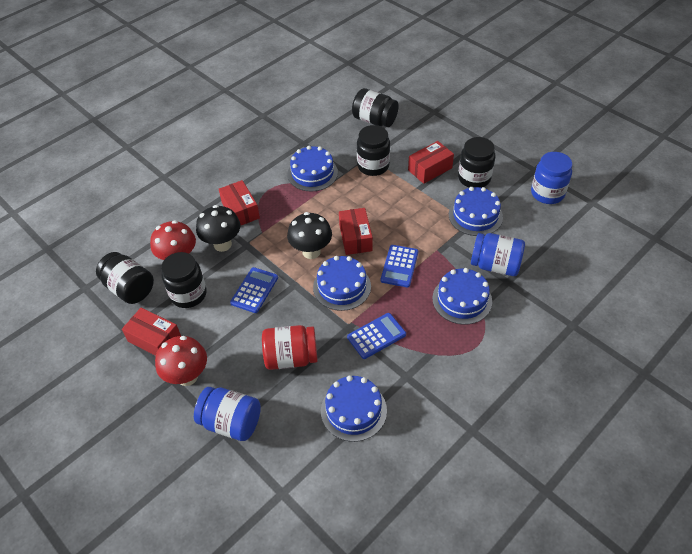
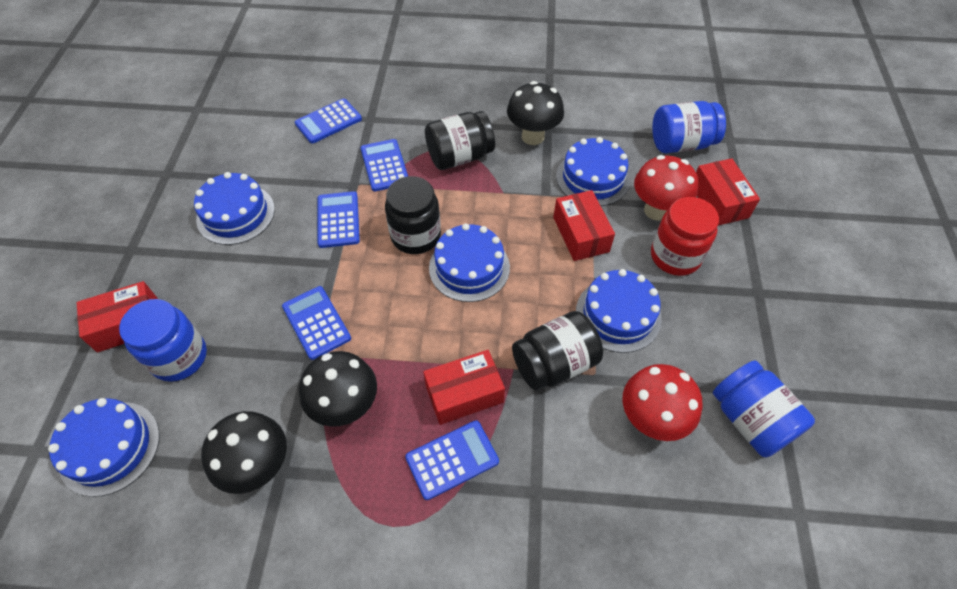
black jar: [96,252,154,304] [161,252,207,308] [352,88,399,127] [357,125,390,176] [458,137,495,188] = 5 -> [385,176,441,254] [425,111,495,170] [512,311,603,391] = 3
black mushroom: [196,205,240,252] [287,212,332,259] = 2 -> [201,411,287,494] [299,351,377,427] [507,81,564,145] = 3
blue calculator: [230,267,278,313] [347,313,406,359] [381,245,419,287] = 3 -> [282,286,351,360] [295,98,362,144] [317,191,360,248] [361,139,408,192] [405,420,499,500] = 5

